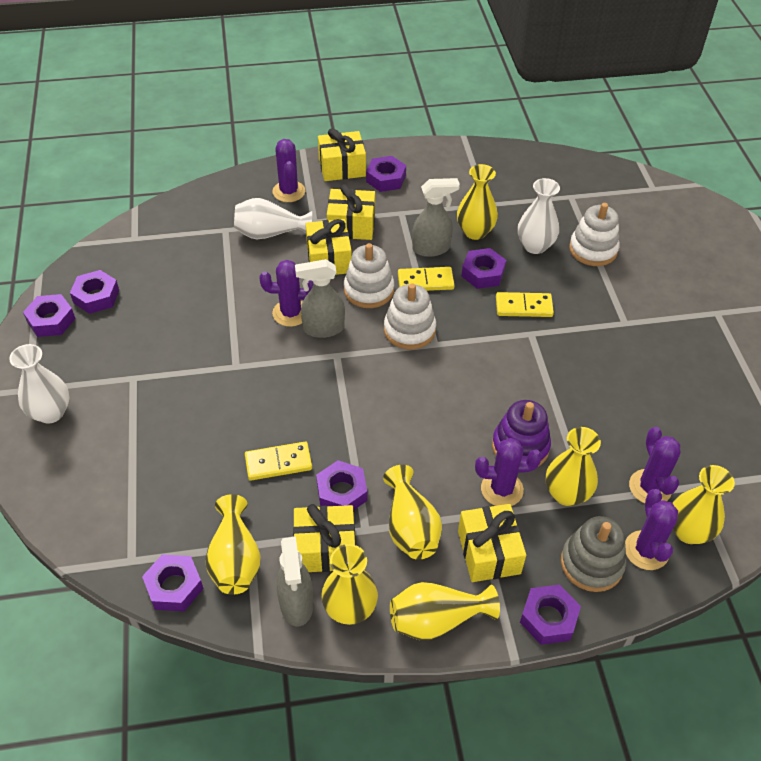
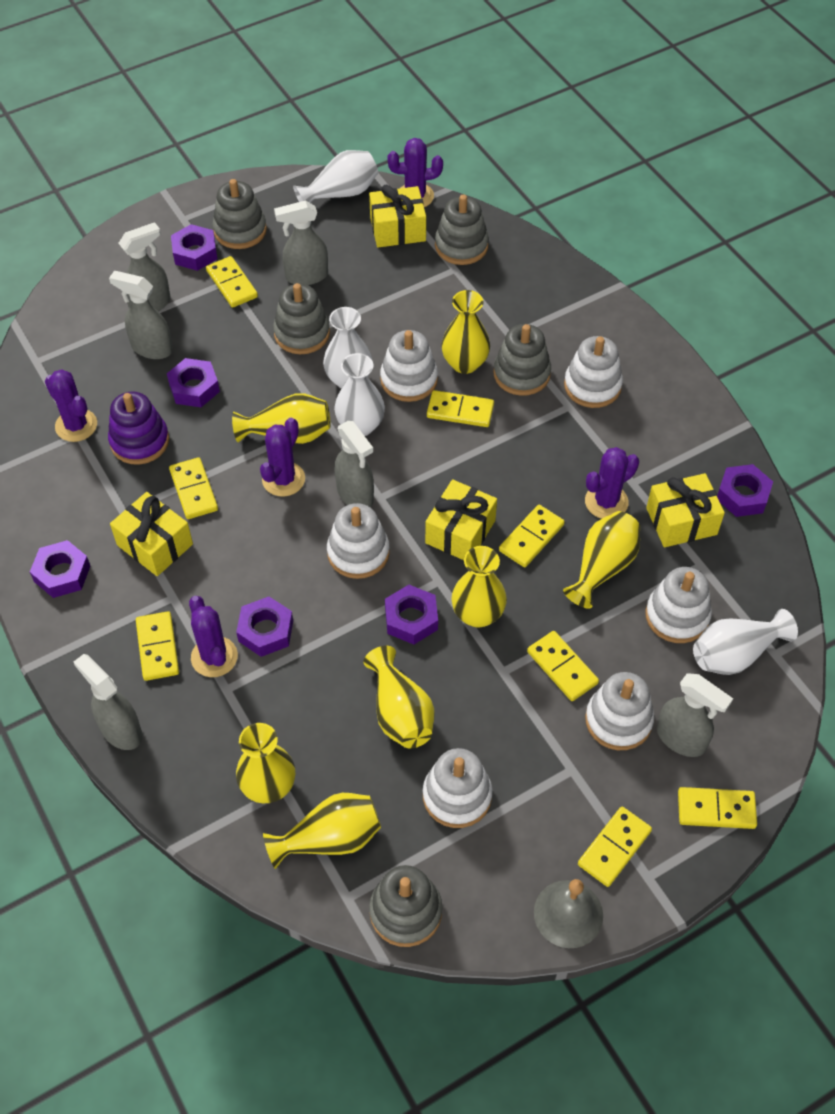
grey bell: none = 0 -> [534,879,603,948] = 1
grey spray bottle: [277,536,314,626] [295,259,345,338] [412,178,460,257] = 3 -> [74,654,142,750] [109,271,173,359] [119,222,170,312] [274,200,328,285] [335,421,374,507] [657,673,733,757] = 6
grey stacking toy: [561,516,626,592] = 1 -> [212,179,267,249] [273,283,330,354] [369,865,442,947] [435,195,489,265] [493,324,551,396] = 5
purple nut: [23,294,76,337] [70,270,119,314] [142,554,203,611] [316,460,367,511] [366,156,406,192] [461,248,506,289] [520,585,581,645] = 7 -> [30,540,90,598] [167,358,220,407] [171,224,217,271] [236,597,293,657] [385,585,438,644] [717,464,773,517] = 6
white stacking toy: [344,243,394,308] [384,283,436,349] [569,203,620,266] = 3 -> [327,503,390,579] [380,330,438,402] [423,748,492,828] [564,336,623,408] [585,672,654,750] [645,567,712,643] = 6
white vase: [9,344,70,424] [234,198,312,239] [518,178,560,254] = 3 -> [293,150,378,203] [323,307,372,388] [334,353,385,436] [693,609,798,675] = 4
yellow domino: [245,442,312,480] [398,267,454,291] [496,292,554,317] = 3 -> [136,611,179,681] [169,457,218,519] [206,256,258,308] [427,390,494,427] [499,505,565,567] [527,631,599,701] [578,806,652,887] [678,787,757,829] = 8
yellow gift: [293,504,355,572] [305,219,352,275] [318,128,366,181] [327,184,375,240] [458,504,526,582] = 5 -> [110,492,193,576] [369,185,426,247] [425,479,497,560] [646,473,725,547] = 4

